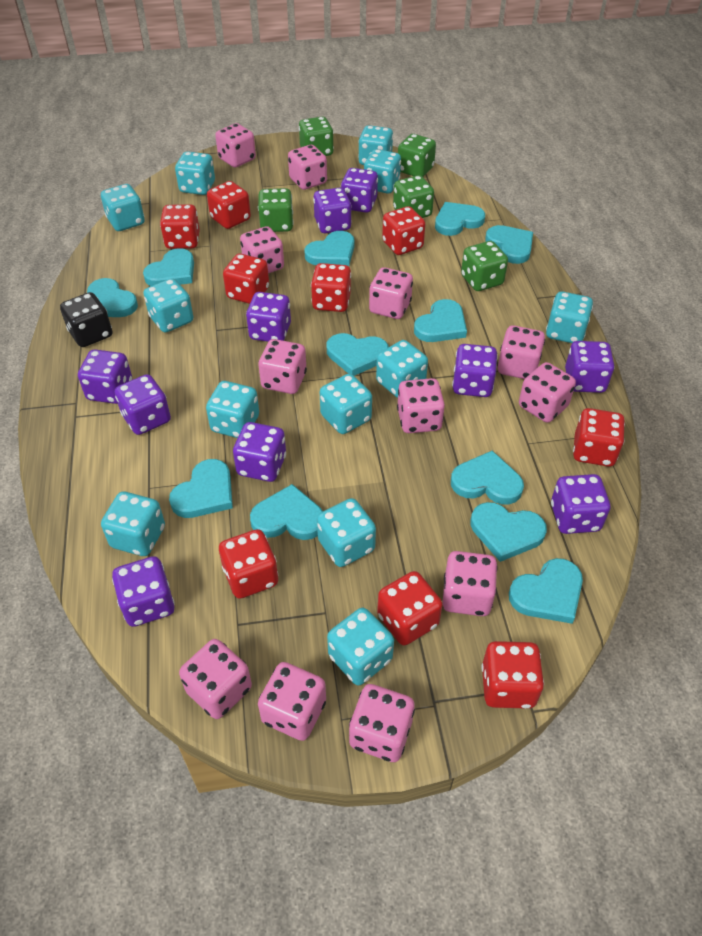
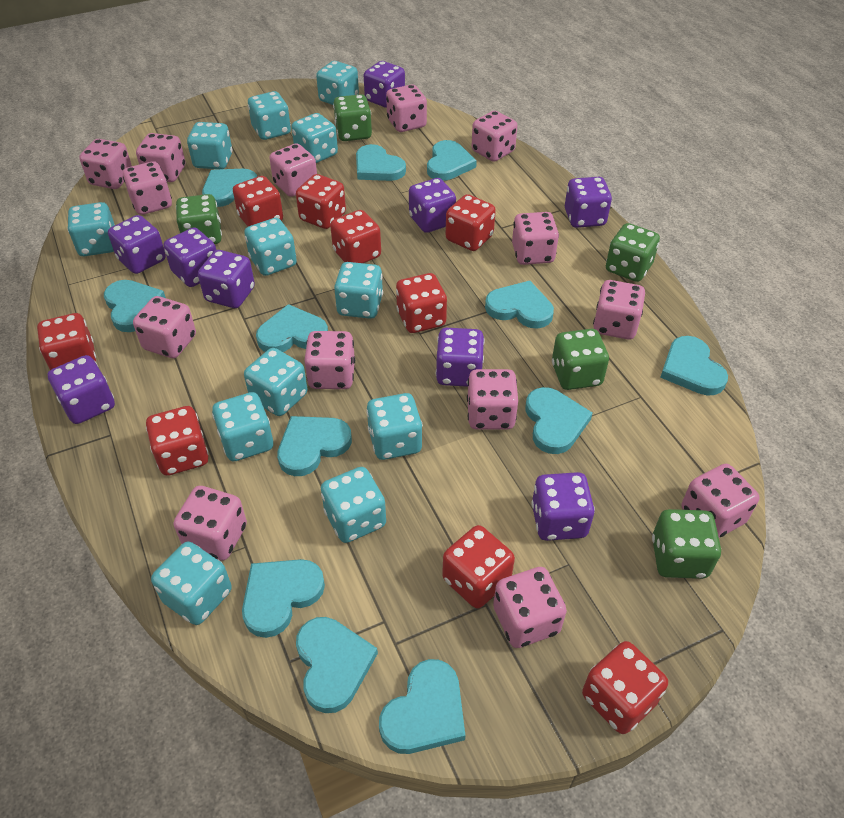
black dice: [60,292,112,347] = 1 -> none = 0
pink dice: [179,639,252,719] [215,123,256,167] [240,226,284,273] [258,339,307,394] [258,662,326,741] [288,145,327,190] [349,684,415,762] [369,267,413,319] [397,378,445,433] [442,551,498,616] [498,325,545,379] [519,362,576,423] = 12 -> [79,139,132,189] [123,161,172,215] [133,296,196,358] [136,133,185,182] [174,486,247,561] [269,143,317,197] [304,331,355,389] [386,84,427,132] [467,369,518,429] [472,111,517,162] [493,567,567,648] [512,212,559,265] [593,280,645,339] [682,464,759,538] = 14
purple dice: [78,349,132,404] [112,556,175,627] [115,374,171,435] [233,422,286,482] [246,292,291,342] [313,187,352,233] [341,168,378,213] [452,344,498,397] [551,474,610,534] [565,341,615,393] = 10 -> [48,355,115,424] [108,215,166,274] [164,227,216,287] [198,250,255,308] [364,61,405,108] [409,178,456,233] [436,328,485,387] [531,472,595,541] [565,177,612,228] = 9

